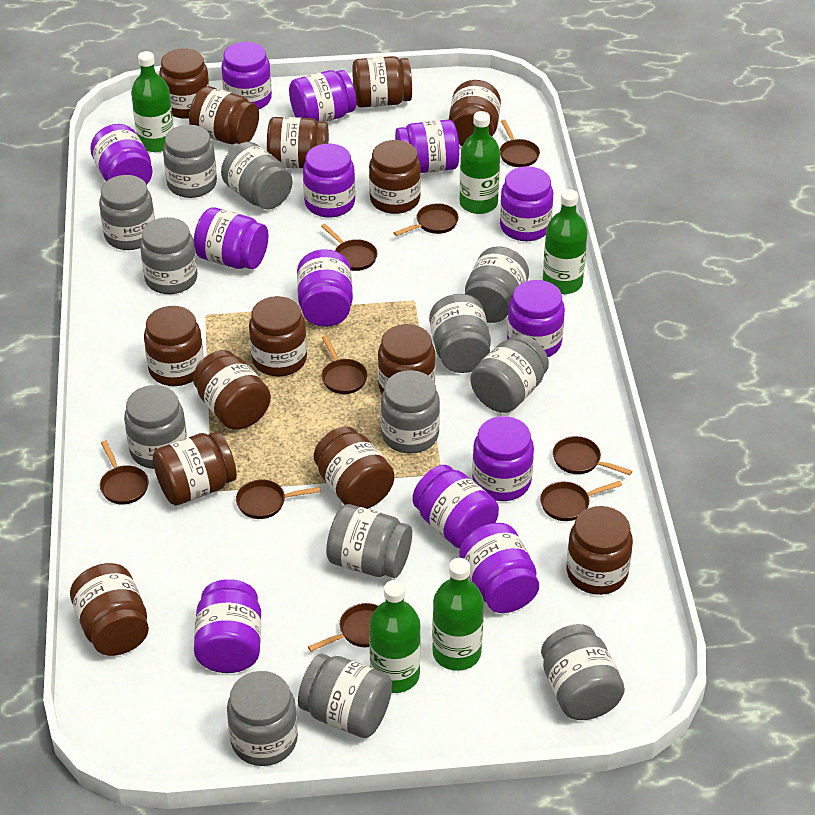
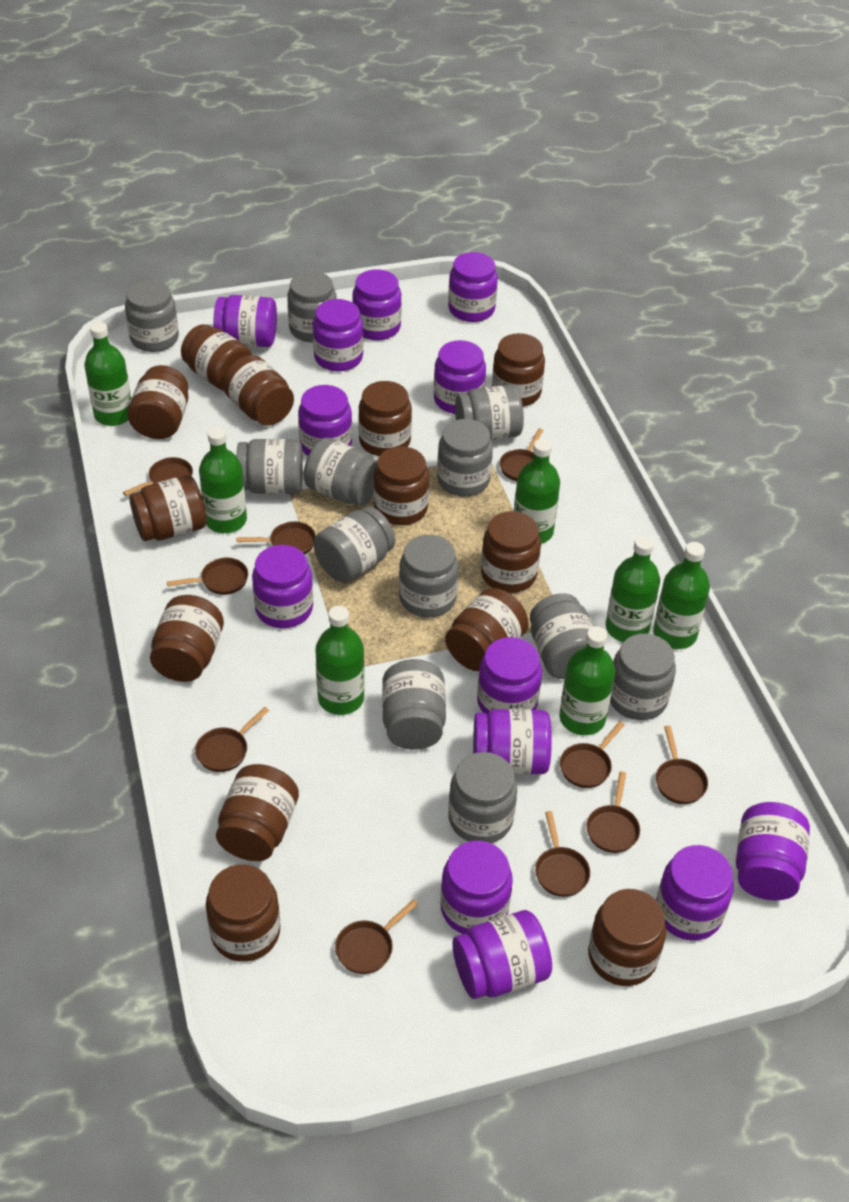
brown jar: [70,563,149,656] [144,306,204,386] [153,431,237,506] [159,48,210,119] [189,86,259,144] [193,350,271,430] [249,296,307,376] [267,117,329,168] [314,427,395,509] [352,56,412,108] [369,140,421,214] [378,324,435,393] [449,80,501,146] [567,506,633,595] = 14 -> [127,365,188,439] [129,475,207,541] [150,595,224,682] [181,324,252,391] [206,864,280,962] [216,764,299,861] [223,355,294,426] [358,381,412,456] [373,446,429,525] [445,588,528,671] [481,511,541,593] [492,333,545,407] [588,889,666,986] = 13
brown pan: [100,441,149,505] [236,479,321,519] [308,603,378,652] [321,224,377,271] [322,335,368,394] [394,203,459,236] [500,120,540,167] [540,481,622,521] [553,436,632,475] = 9 -> [123,457,193,496] [167,558,248,595] [195,707,269,772] [236,521,316,554] [335,899,418,974] [500,428,543,481] [535,811,590,897] [560,721,625,788] [586,772,640,853] [656,725,708,804] = 10
green bottle: [131,51,174,152] [369,580,421,693] [432,558,484,671] [459,111,500,214] [543,189,588,294] = 5 -> [84,322,131,426] [199,427,247,533] [315,606,365,715] [514,439,560,544] [559,626,615,735] [606,536,660,642] [653,542,710,649] = 7
grey jar: [99,175,155,250] [124,385,187,469] [140,217,198,294] [163,125,217,198] [221,142,293,209] [227,671,298,766] [298,654,392,738] [326,504,412,578] [381,370,440,453] [429,294,491,373] [465,246,529,323] [470,334,549,413] [541,624,625,720] = 13 -> [125,280,179,352] [236,439,303,494] [287,271,336,342] [304,438,377,506] [314,507,395,583] [382,659,446,750] [399,535,459,617] [437,419,493,496] [448,752,517,843] [455,385,524,440] [530,593,594,679] [610,634,676,720] = 12

